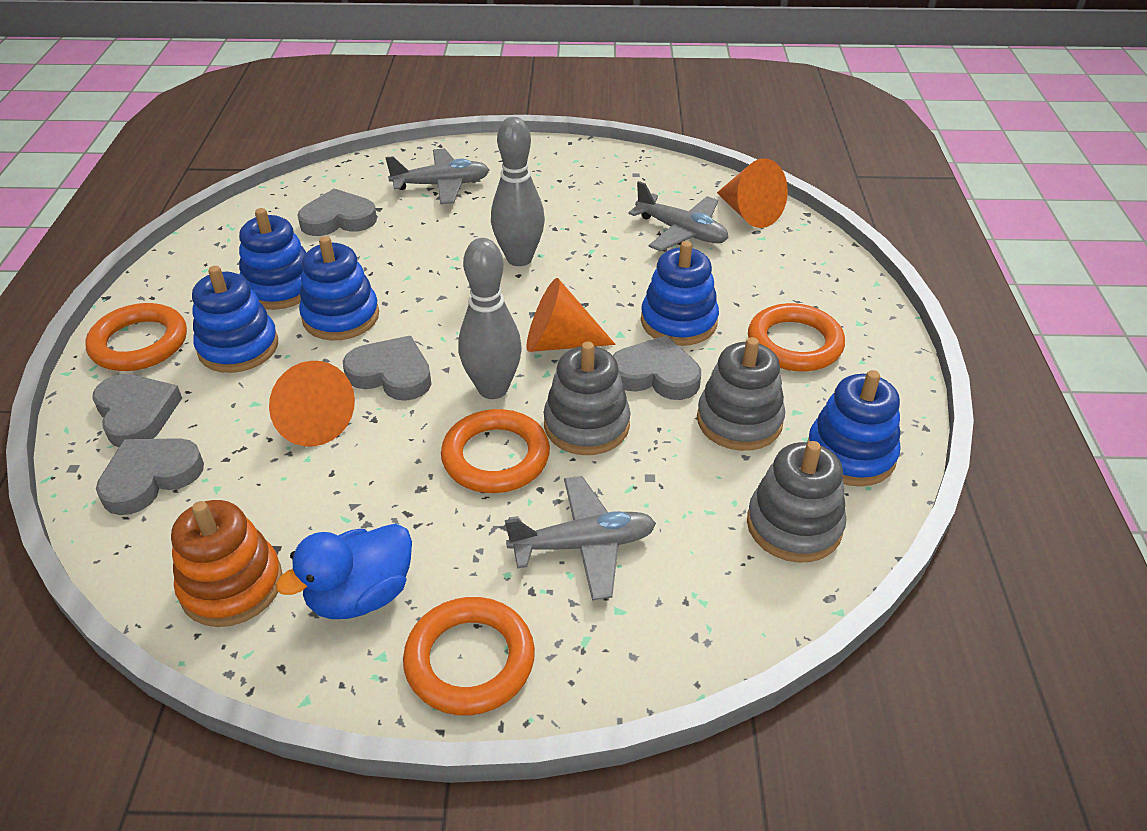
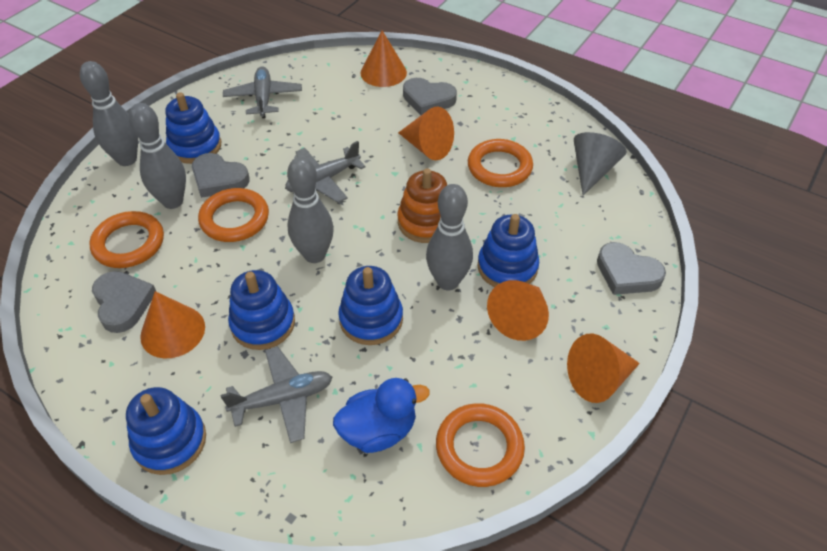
grey bowling pin: [458,238,522,399] [491,117,545,266] = 2 -> [80,61,138,166] [129,103,186,209] [287,157,334,263] [426,184,473,290] = 4
grey cone: none = 0 -> [574,132,627,196] = 1
grey heart: [93,374,182,447] [96,438,204,515] [297,189,377,236] [343,336,431,401] [613,335,701,400] = 5 -> [92,271,156,333] [192,153,250,198] [403,78,457,115] [597,242,666,295] = 4
grey stacking toy: [544,342,631,455] [697,337,785,451] [747,441,846,563] = 3 -> none = 0
orange cone: [269,361,355,446] [527,278,616,352] [717,158,788,228] = 3 -> [140,291,205,359] [360,30,407,87] [398,107,454,160] [487,280,549,341] [567,334,640,403] = 5

